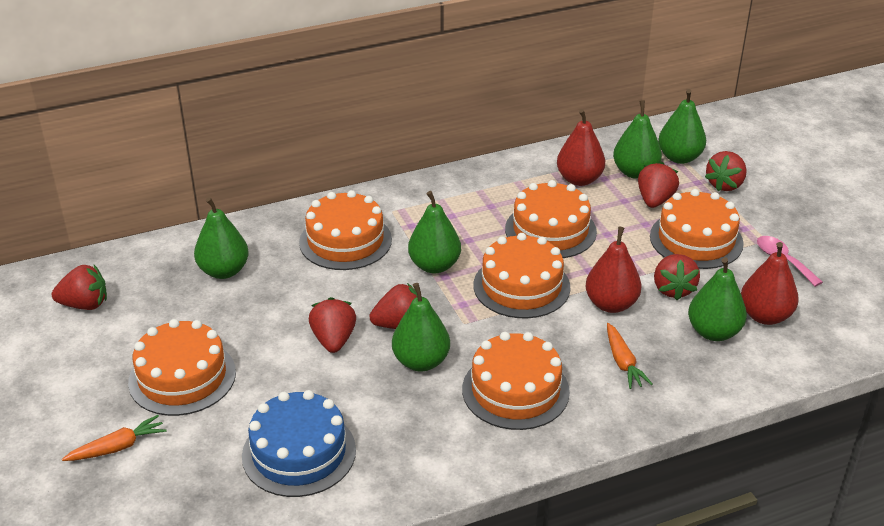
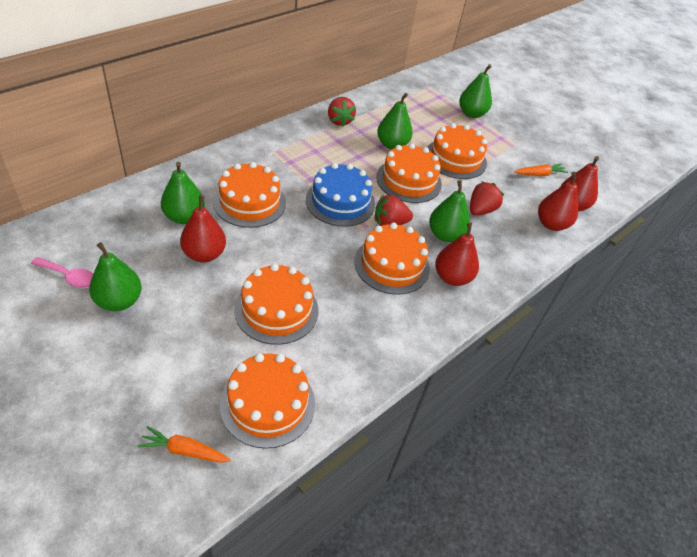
green pear: [194,197,249,279] [392,283,450,371] [408,191,461,273] [613,100,662,179] [658,89,706,164] [688,257,747,341] = 6 -> [89,242,142,311] [161,162,205,224] [377,93,413,150] [429,180,470,242] [459,64,492,118] = 5
red pear: [557,109,605,186] [585,227,641,313] [741,242,799,325] = 3 -> [180,195,226,262] [435,222,479,286] [538,172,578,231] [560,156,599,212] = 4
red strawberry: [52,265,107,310] [309,297,356,353] [369,283,417,329] [638,161,679,208] [654,254,700,300] [705,151,747,191] = 6 -> [328,97,356,127] [375,195,413,226] [470,181,504,215] = 3

